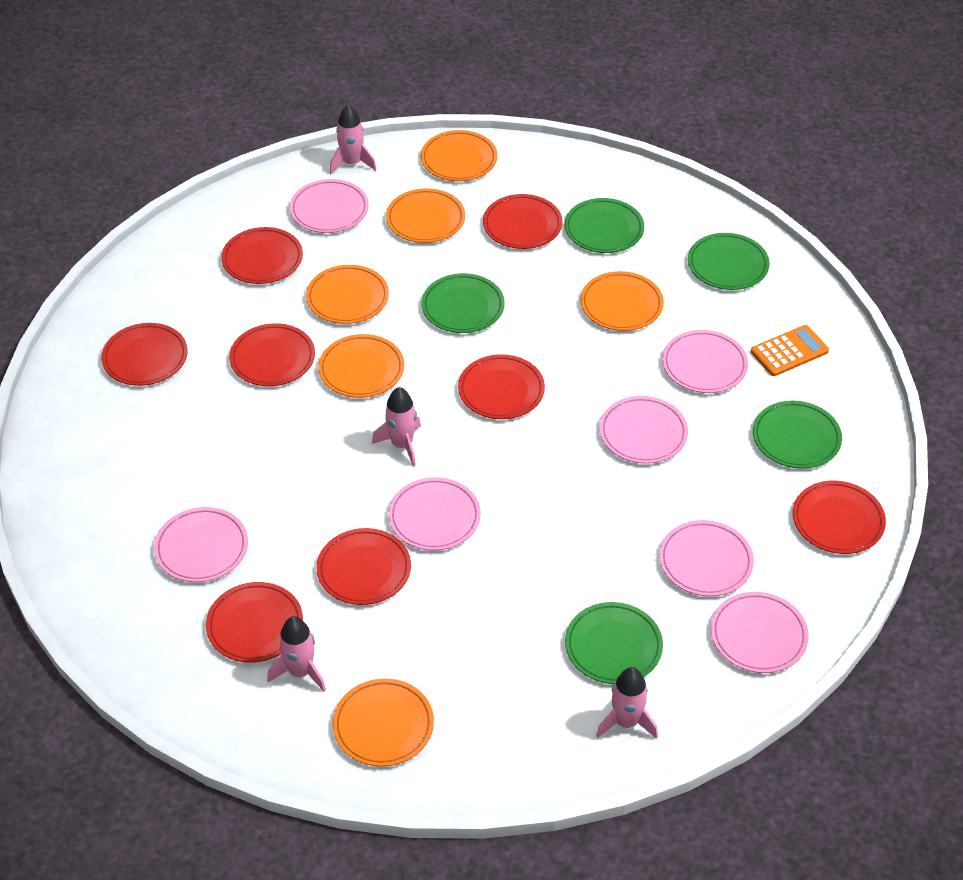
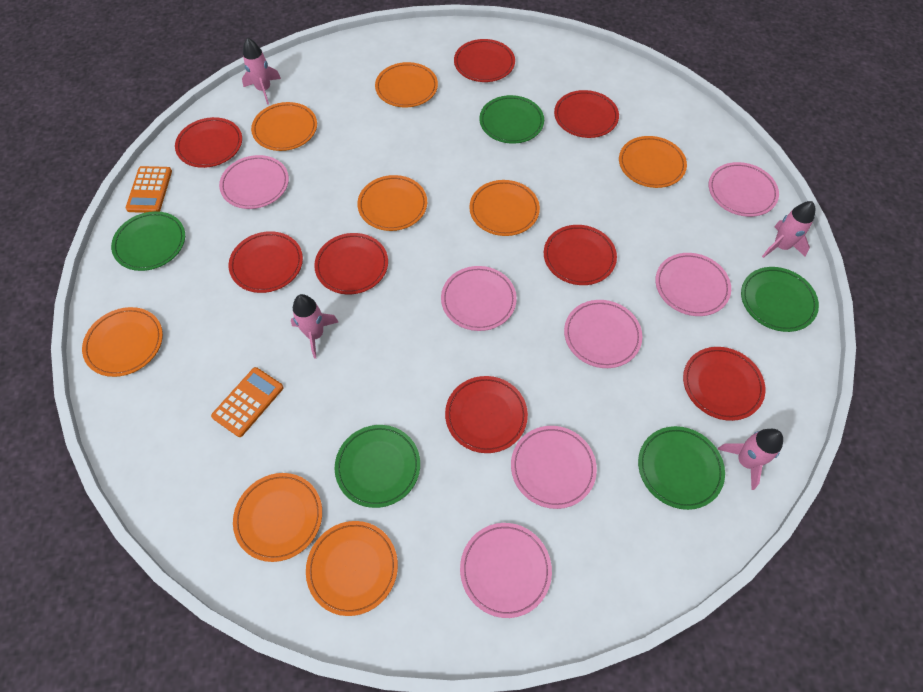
orange calculator: [751,325,829,376] = 1 -> [125,166,172,213] [211,367,284,437] = 2
orange plate: [306,265,389,324] [318,334,404,398] [333,678,434,767] [386,188,465,243] [421,130,497,181] [580,271,664,331] = 6 -> [82,307,163,377] [233,473,322,562] [251,102,317,151] [306,521,398,616] [357,175,427,231] [375,62,438,107] [469,180,540,236] [619,136,687,188] = 8

